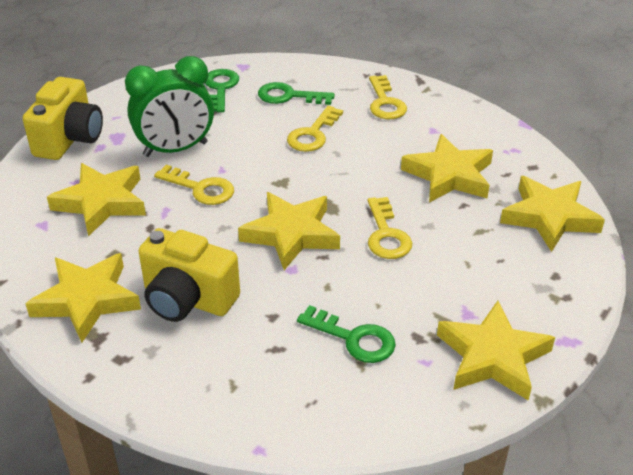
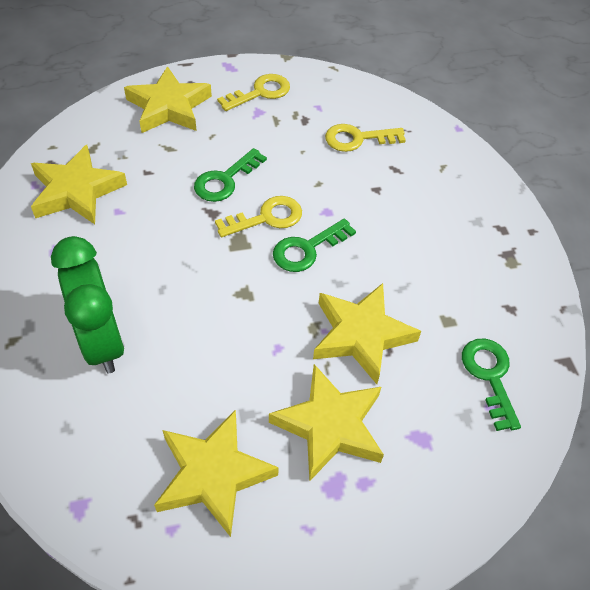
yellow camera: [23,77,103,160] [138,228,240,322] = 2 -> none = 0
yellow key: [154,165,234,205] [287,106,343,152] [368,197,412,259] [369,75,407,119] = 4 -> [215,196,302,237] [217,74,290,111] [325,124,406,152] = 3
yellow star: [25,253,141,343] [47,163,146,236] [238,192,340,270] [401,134,493,203] [437,301,555,401] [500,176,605,252] = 6 -> [31,145,127,224] [124,66,212,133] [154,410,279,537] [269,364,384,482] [313,283,421,384] = 5

